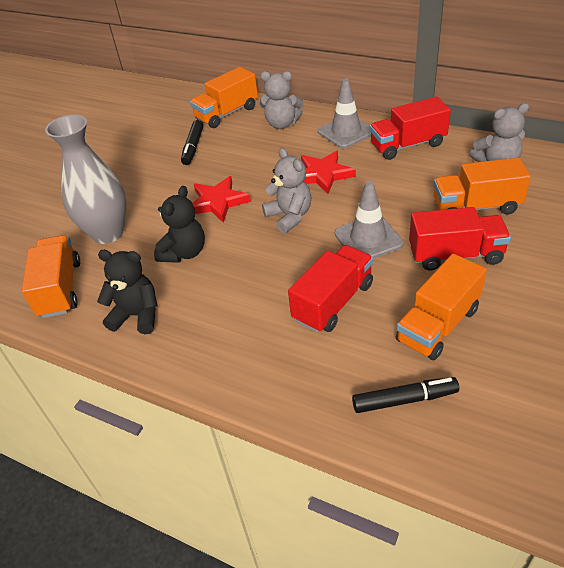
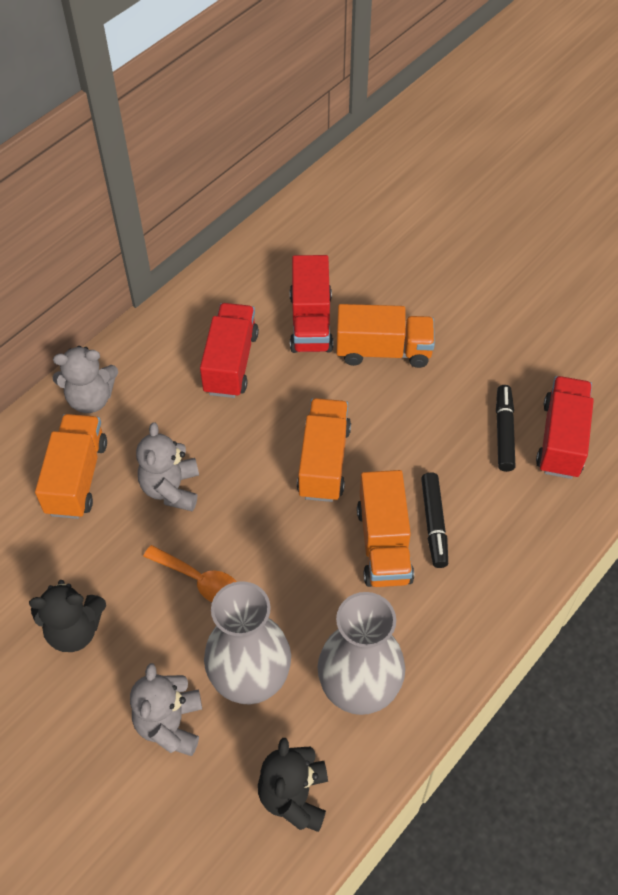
grey traffic cone: [318,79,371,149] [334,181,404,259] = 2 -> none = 0
grey vase: [45,115,127,244] = 1 -> [204,581,291,704] [318,592,405,715] = 2
orange spoon: none = 0 -> [143,545,237,602] = 1
red star: [192,176,251,223] [301,151,356,194] = 2 -> none = 0

